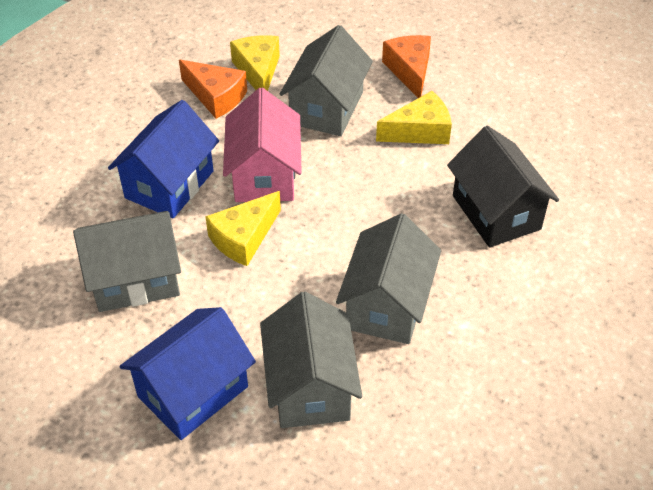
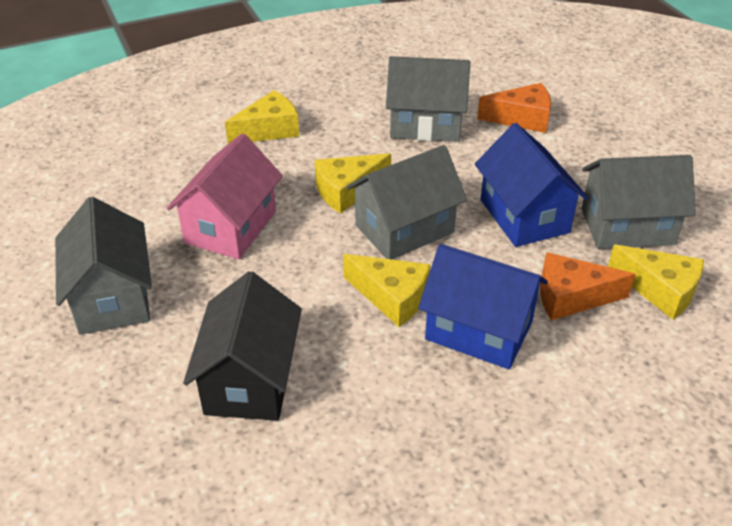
yellow cheese: [205,191,281,266] [230,35,280,91] [376,91,452,144] = 3 -> [225,90,299,144] [315,153,391,214] [343,254,431,327] [608,245,704,320] = 4

